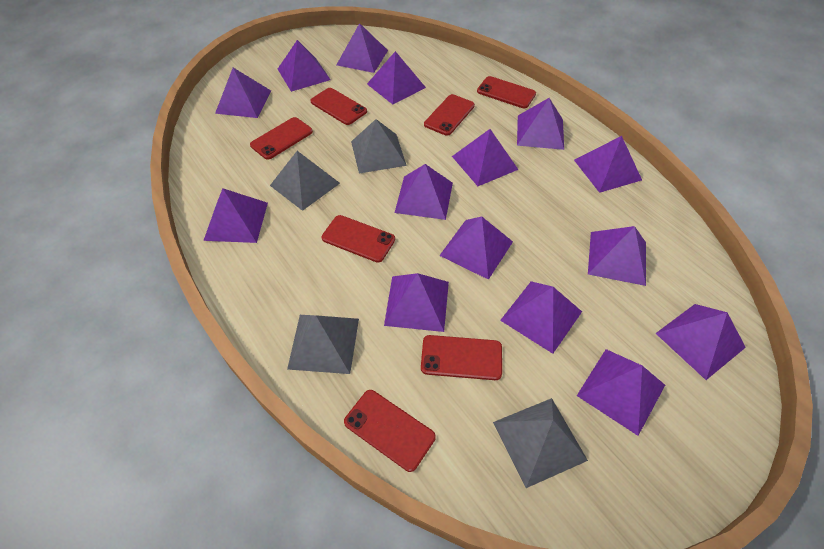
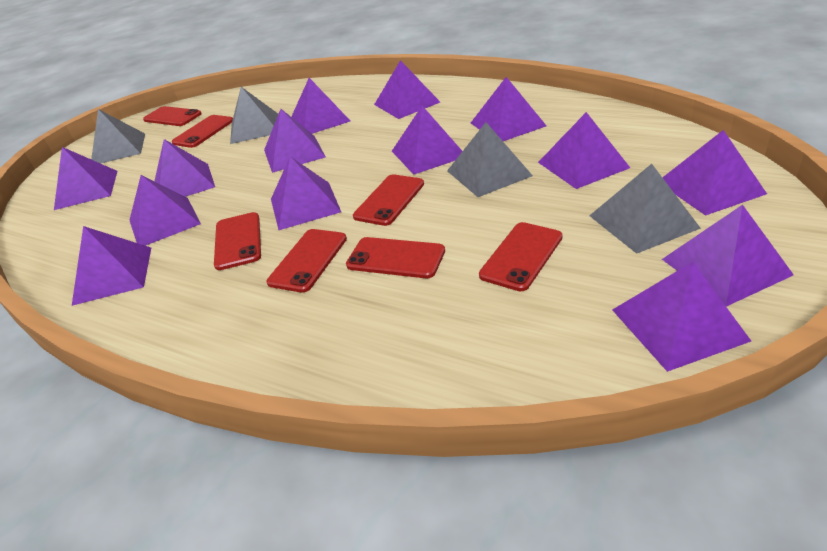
purple pyramid: [203,188,268,243] [215,68,271,118] [278,40,331,92] [336,23,388,73] [367,51,426,104] [384,273,449,332] [395,164,453,220] [439,217,513,280] [452,129,519,186] [500,281,582,354] [517,98,564,150] [574,136,642,193] [577,349,665,436] [588,226,646,286] [655,304,746,380] = 15 -> [54,147,117,210] [72,226,151,306] [130,175,201,246] [155,139,215,197] [264,109,326,173] [271,156,341,230] [291,78,350,134] [374,60,440,119] [392,106,462,175] [471,77,546,141] [538,112,630,189] [613,262,751,372] [662,130,767,216] [662,205,794,307] = 14

